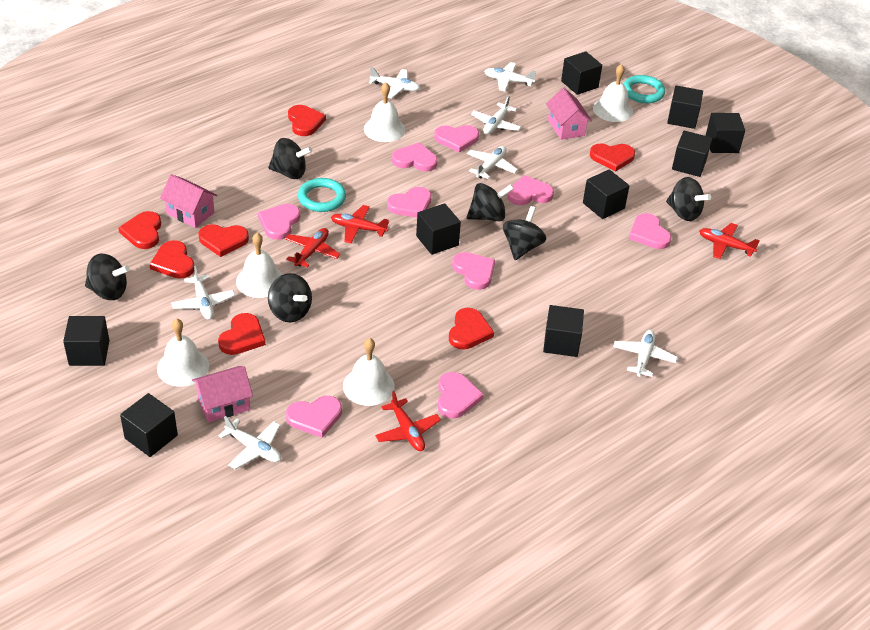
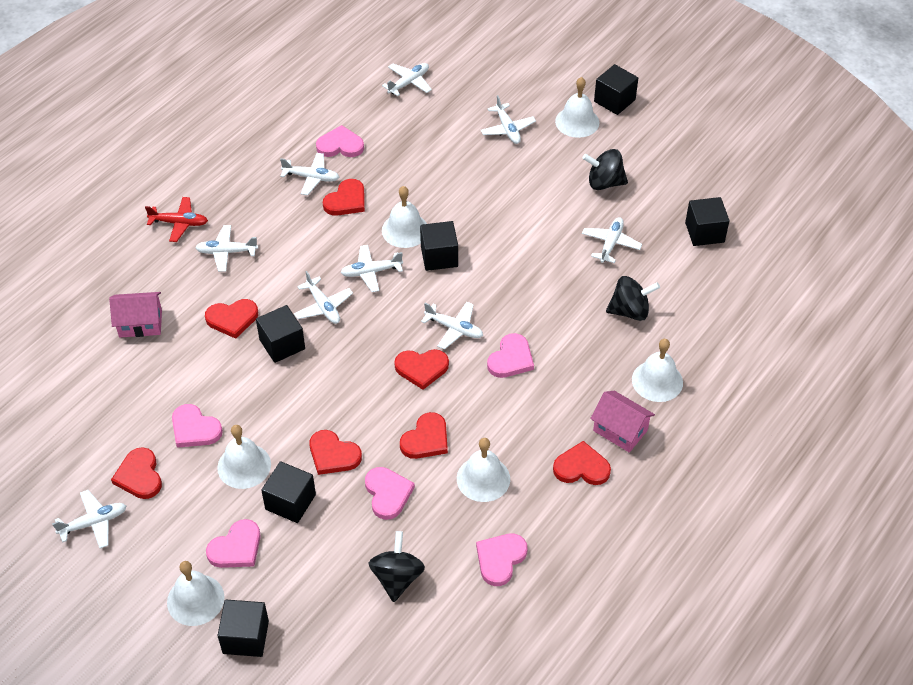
black cube: [63,316,110,366] [120,393,178,457] [416,203,461,255] [543,305,584,357] [561,51,602,95] [583,169,630,219] [667,86,703,129] [672,130,712,177] [706,113,745,153] = 9 -> [217,600,269,657] [256,305,305,363] [261,461,316,523] [420,221,458,271] [594,64,638,115] [685,197,729,246] = 6
black spinning top: [85,254,130,300] [268,138,312,179] [268,273,312,322] [467,183,514,221] [503,206,546,260] [666,177,711,221] = 6 -> [369,531,425,602] [582,149,628,190] [606,276,660,321] = 3
pink heart: [258,204,300,240] [286,396,342,438] [387,187,432,217] [392,142,437,172] [434,125,479,153] [437,372,484,418] [452,252,495,290] [507,175,554,205] [629,213,671,249] = 9 -> [172,404,223,448] [206,519,261,568] [316,125,364,157] [365,467,415,520] [476,534,528,586] [487,333,534,378] = 6
pink house: [160,174,217,228] [192,366,253,422] [546,88,592,140] = 3 -> [109,292,162,338] [590,391,655,453] = 2
red plane: [285,228,340,268] [331,205,389,244] [375,391,441,451] [699,223,760,259] = 4 -> [145,197,208,242] = 1
turquoise ring: [298,178,346,212] [624,75,665,103] = 2 -> none = 0
white bell: [157,318,209,387] [236,233,283,298] [343,338,395,406] [364,83,405,142] [593,64,633,122] = 5 -> [167,561,224,626] [217,425,271,489] [382,186,427,248] [457,438,510,502] [555,77,599,138] [632,339,683,402] = 6
white plane: [171,266,235,320] [218,416,281,469] [369,67,420,99] [467,146,518,179] [471,96,521,134] [484,62,536,91] [613,330,678,377] = 7 -> [52,490,126,548] [195,225,258,272] [280,153,340,195] [294,271,353,324] [340,245,403,292] [382,63,432,96] [421,302,483,349] [481,95,536,144] [582,217,642,263] = 9

